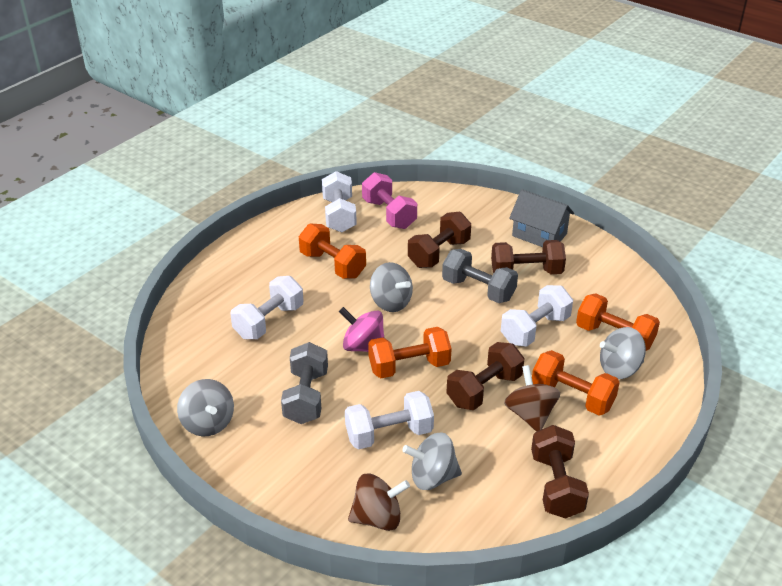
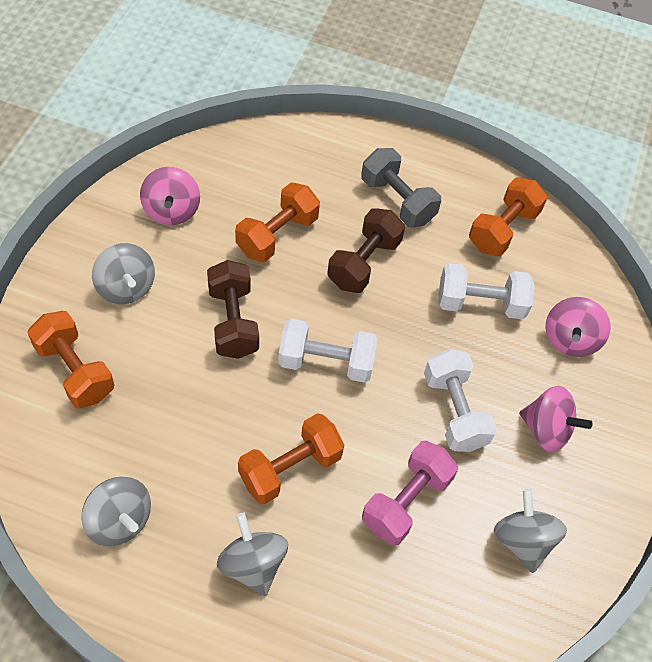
brown dumbbell: [408,211,471,268] [446,342,525,410] [491,240,566,274] [531,425,589,519] = 4 -> [207,260,259,359] [327,208,405,293] = 2
brown spinning top: [348,473,410,531] [504,365,560,432] = 2 -> none = 0
grey dumbbell: [281,342,328,424] [442,249,518,303] = 2 -> [361,148,441,228] = 1
grey house: [509,189,574,247] = 1 -> none = 0
pink spinning top: [339,307,384,352] = 1 -> [140,167,200,225] [519,386,593,452] [546,297,611,357] = 3
white dumbbell: [230,276,303,339] [322,171,357,232] [345,391,434,449] [501,285,573,347] = 4 -> [278,319,378,383] [424,349,497,452] [438,263,535,319] = 3

